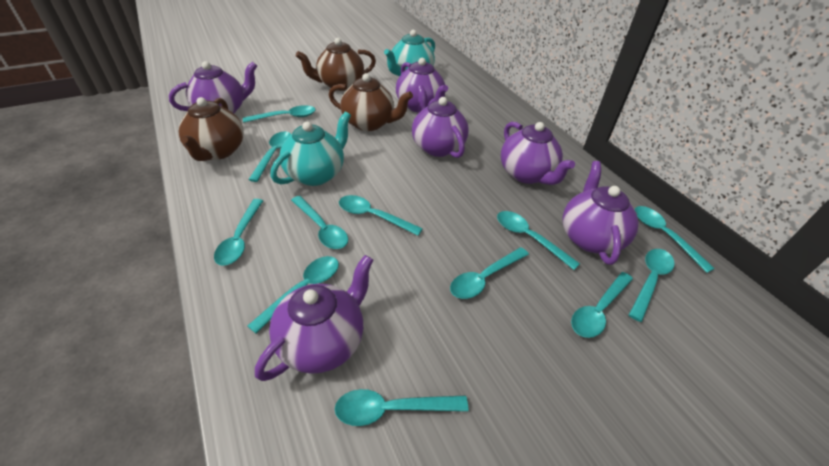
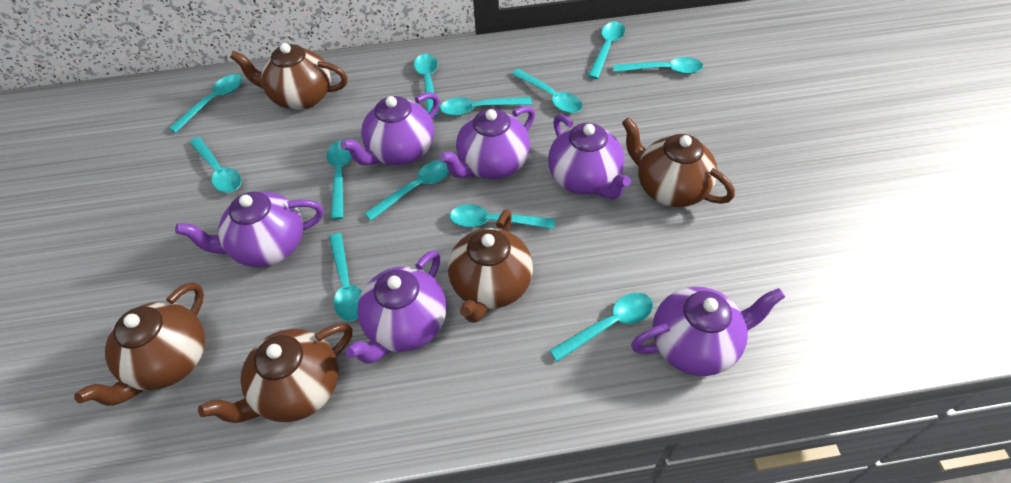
brown teapot: [179,97,244,161] [296,38,376,91] [329,73,413,131] = 3 -> [74,282,205,406] [198,323,352,423] [230,43,348,110] [448,210,533,323] [622,118,735,207] = 5
turquoise teapot: [271,111,351,186] [384,30,435,76] = 2 -> none = 0

